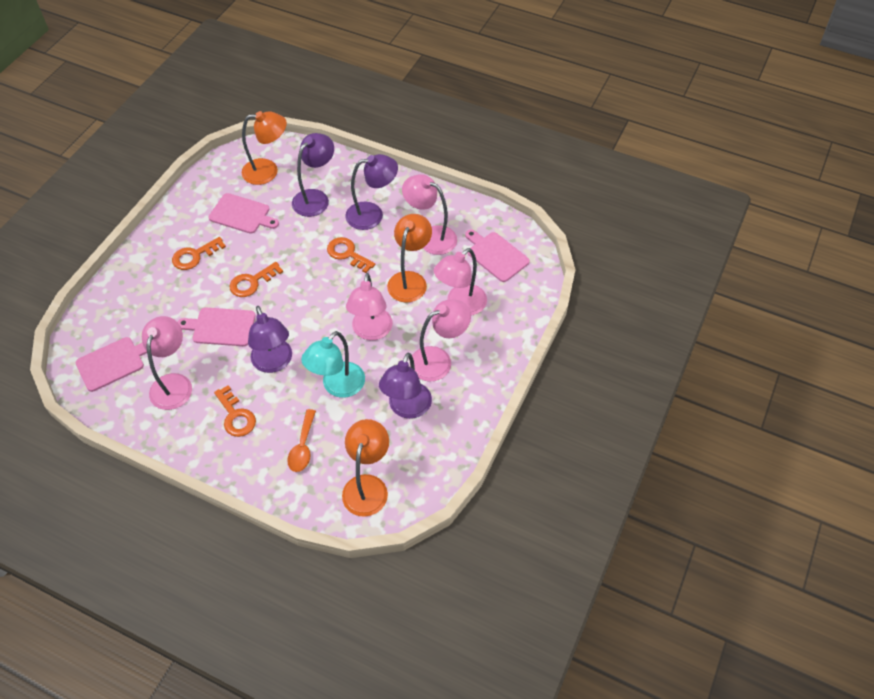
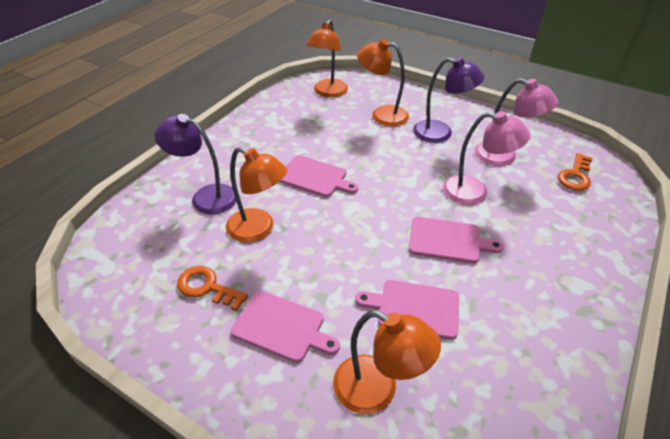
orange key: [172,237,226,270] [214,385,256,437] [230,262,283,297] [327,237,375,273] = 4 -> [177,266,248,311] [558,153,593,191] = 2
orange lamp: [242,111,287,185] [342,419,389,517] [387,214,432,303] = 3 -> [226,147,287,243] [306,19,348,98] [333,310,441,414] [357,39,409,127] = 4
orange spoon: [287,409,316,472] = 1 -> none = 0
pink lamp: [142,316,192,410] [346,273,393,340] [402,174,457,255] [410,299,471,382] [434,248,487,315] = 5 -> [443,111,531,205] [474,78,558,166] = 2
purple lamp: [248,306,292,373] [292,133,334,217] [345,154,398,230] [379,353,432,419] = 4 -> [154,114,236,214] [413,57,485,143] = 2
turquoise lamp: [301,331,365,398] = 1 -> none = 0

